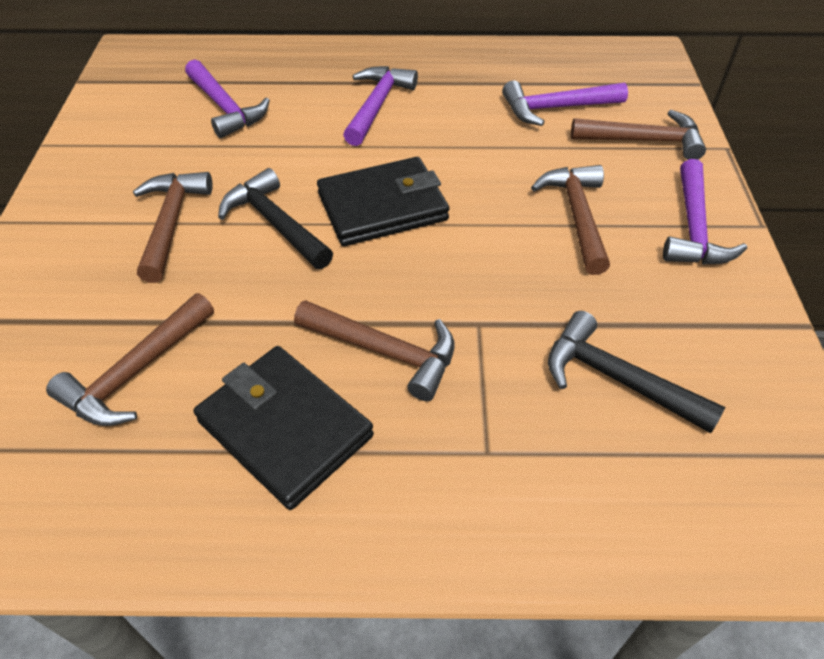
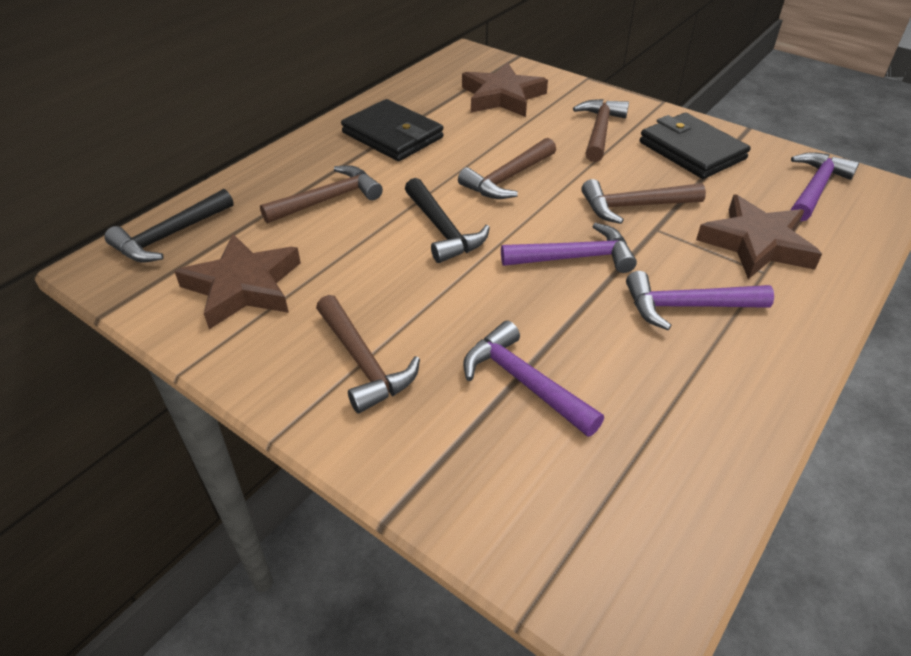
brown star: none = 0 -> [174,234,301,329] [462,62,548,117] [696,195,822,279] = 3

